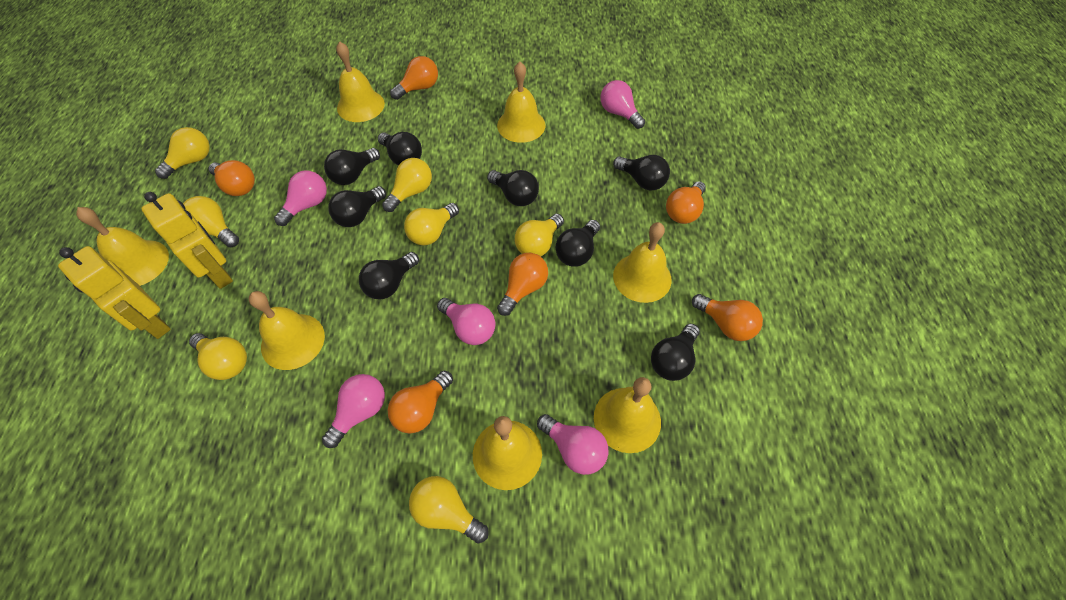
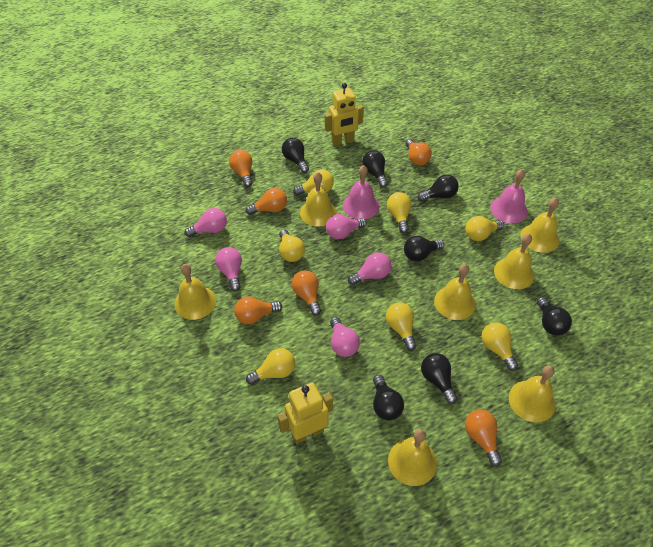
black light bulb: [324,148,380,185] [328,186,386,227] [359,252,419,300] [378,132,422,165] [487,170,539,206] [556,220,600,267] [613,155,670,190] [651,324,700,381] = 8 -> [282,138,309,173] [362,150,388,188] [373,375,404,420] [404,236,444,262] [418,174,459,202] [421,353,457,404] [537,297,572,336] = 7
pink bell: none = 0 -> [343,165,379,219] [490,169,528,223] = 2

